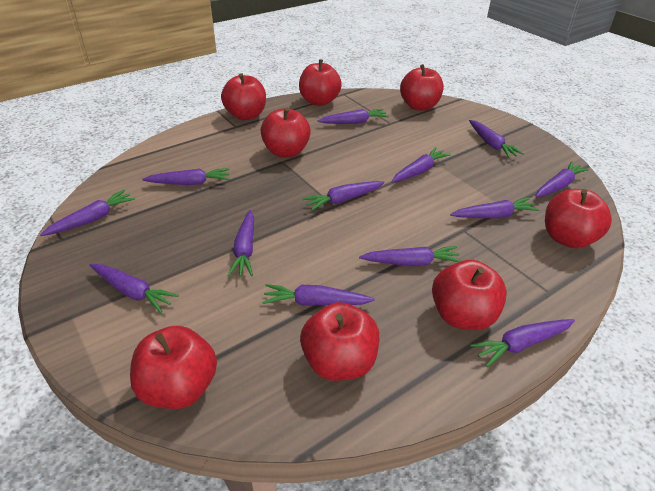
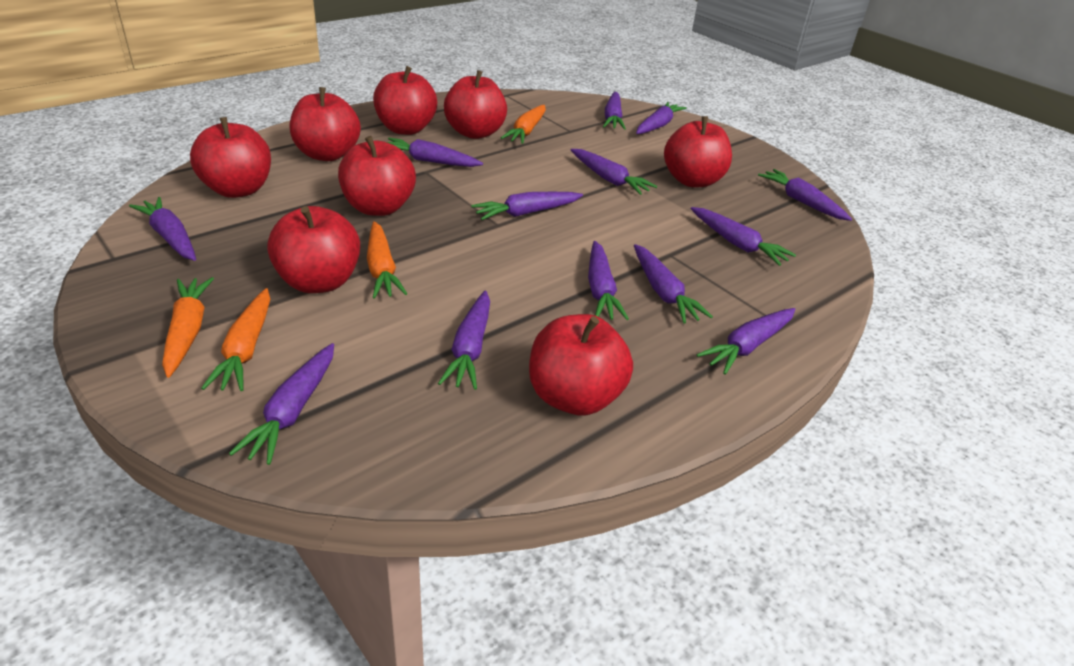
orange carrot: none = 0 -> [162,277,214,378] [201,288,270,391] [367,221,408,299] [501,105,546,144] = 4

